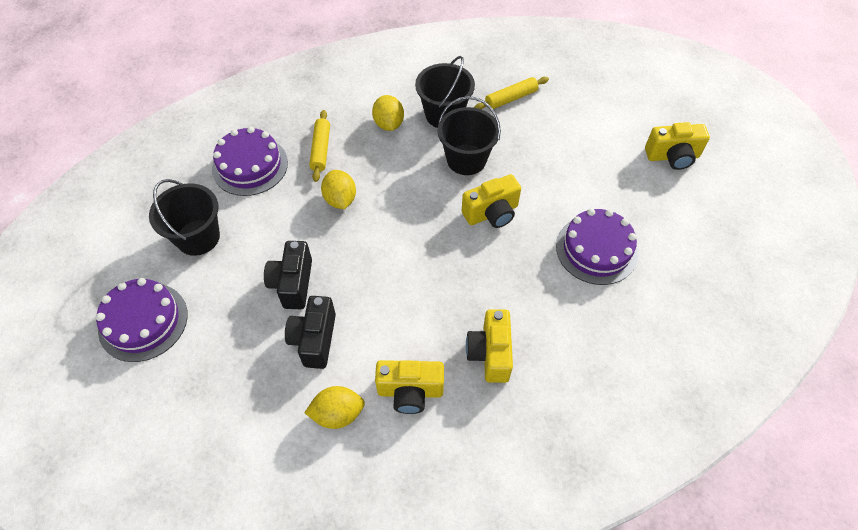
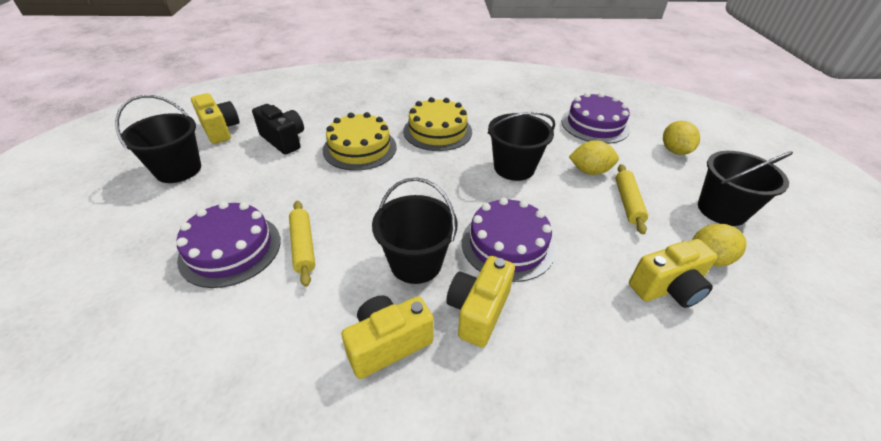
black bucket: [149,179,220,256] [415,56,475,128] [437,96,501,175] = 3 -> [115,95,201,183] [372,178,457,284] [487,112,555,181] [698,151,793,226] = 4
black camera: [264,241,312,309] [285,296,336,369] = 2 -> [252,104,304,155] = 1
yellow cake: none = 0 -> [323,112,397,171] [403,97,472,151] = 2

